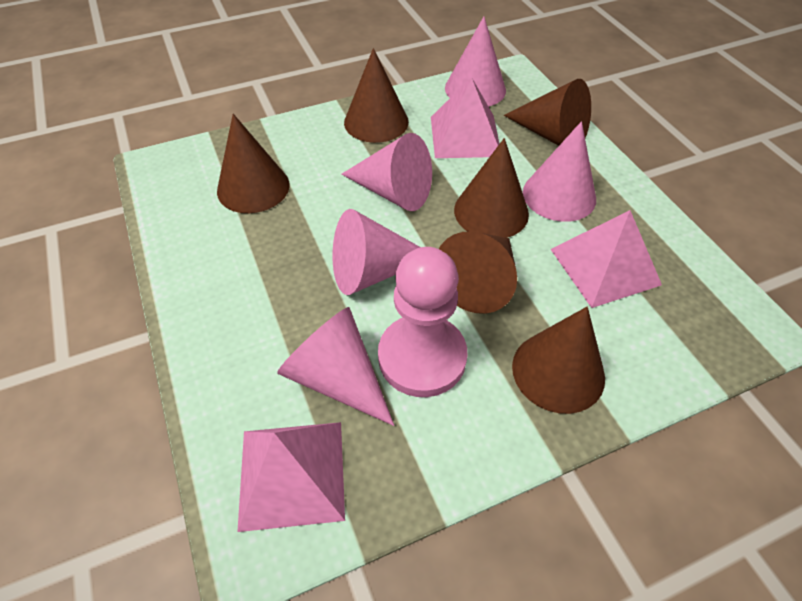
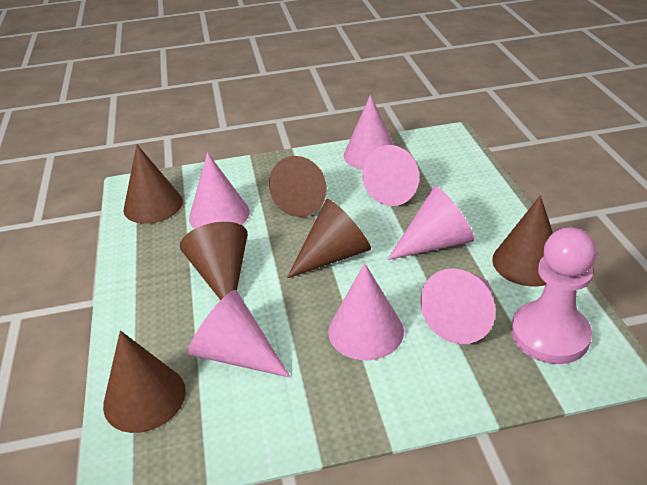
pink cone: [277,307,394,426] [333,209,420,295] [341,133,432,211] [445,16,506,106] [523,121,596,222] = 5 -> [188,290,290,378] [189,152,250,229] [328,263,404,360] [344,95,394,170] [362,145,419,206] [387,186,474,260] [420,268,495,344] = 7
pink pyramid: [237,422,345,532] [431,78,499,158] [551,210,662,308] = 3 -> none = 0

